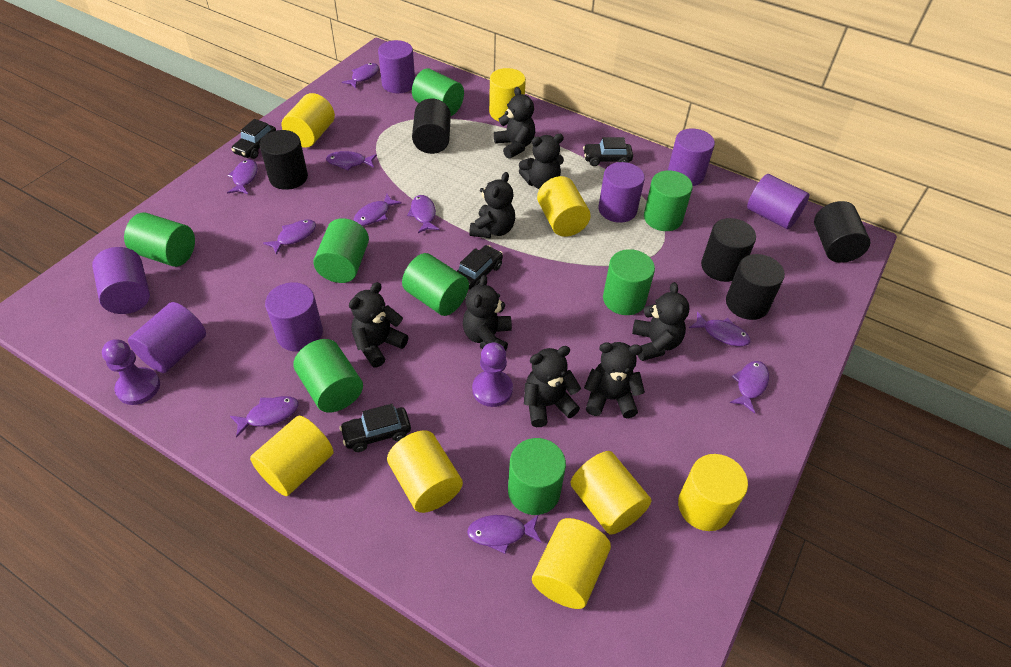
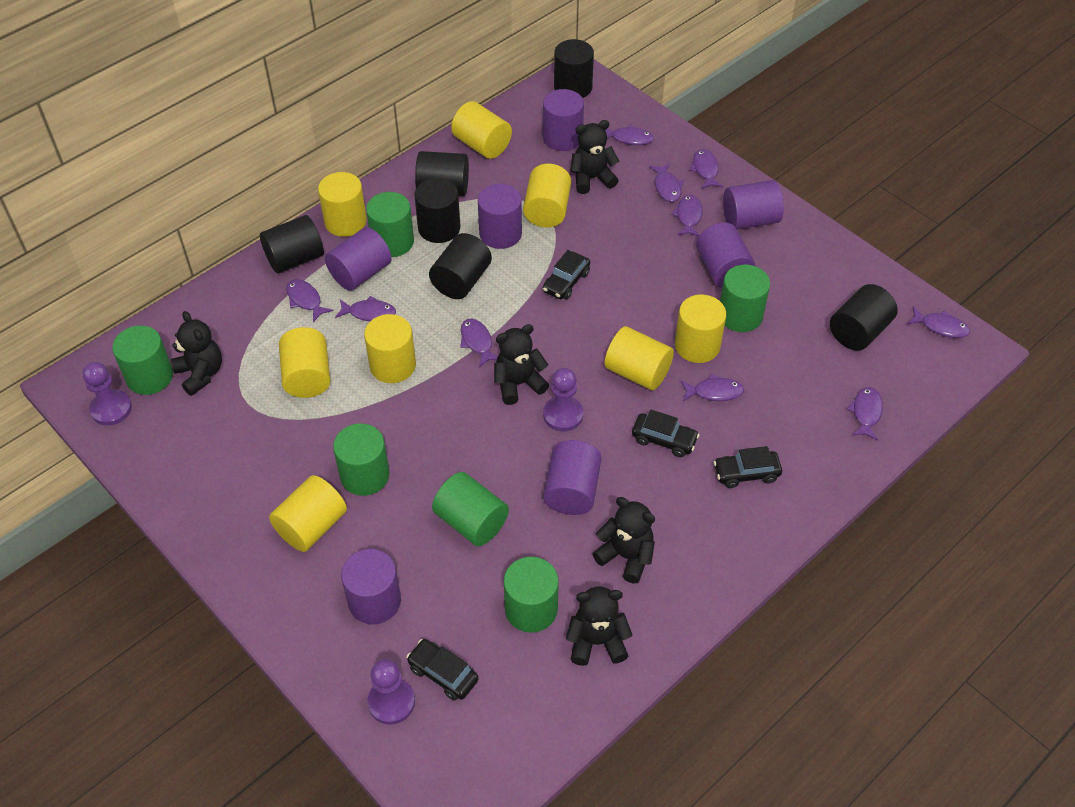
black cylinder: [259,130,308,190] [412,99,451,154] [701,218,756,282] [726,254,785,320] [814,201,870,263] = 5 -> [260,215,324,274] [414,178,460,243] [415,151,469,196] [429,233,492,299] [554,39,594,98] [830,284,898,351] = 6
black teddy bear: [349,282,409,368] [463,275,512,351] [469,172,515,238] [494,87,535,159] [519,134,564,189] [524,346,581,427] [584,342,645,418] [632,282,689,361] = 8 -> [171,311,222,396] [494,324,549,405] [566,586,632,666] [571,120,620,194] [592,497,655,583] = 5
green cylinder: [124,213,195,267] [293,339,363,413] [313,218,369,283] [402,253,469,316] [412,68,464,116] [508,438,566,515] [603,249,655,315] [644,171,693,231] = 8 -> [112,325,173,395] [333,423,390,496] [366,192,414,257] [432,472,509,546] [504,557,559,633] [720,265,770,332] = 6
purple pawn: [102,339,160,405] [472,342,513,407] = 2 -> [83,362,132,426] [367,659,415,725] [543,368,583,432] = 3

